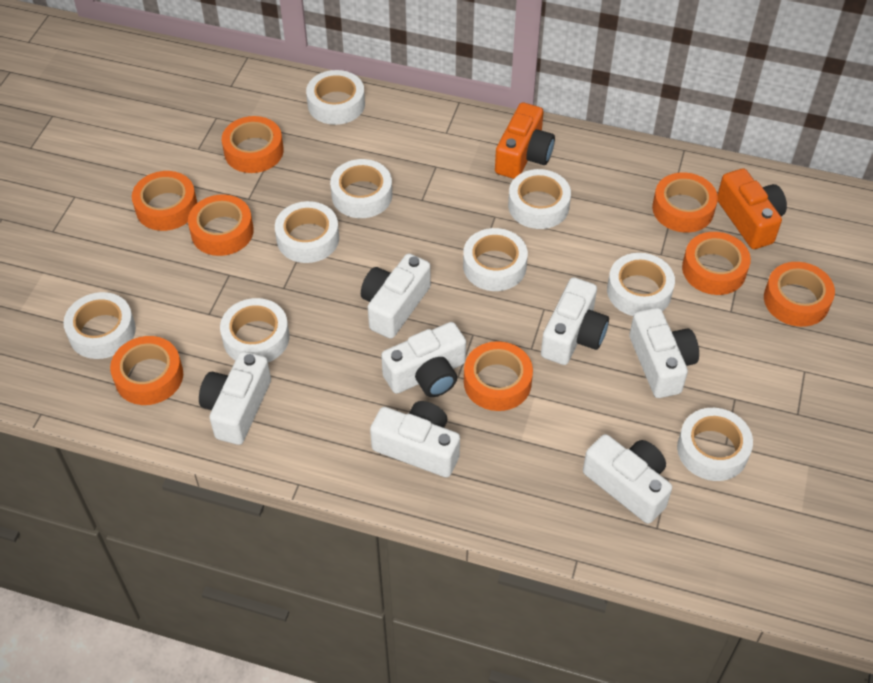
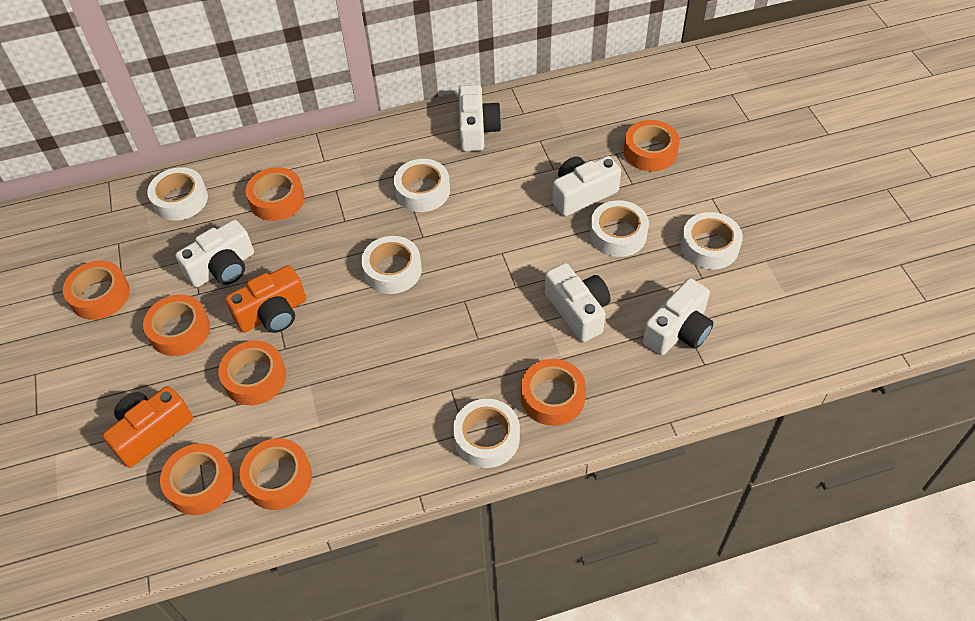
white camera: [199,351,271,445] [361,253,431,339] [370,401,460,477] [381,322,466,397] [541,277,609,365] [583,434,672,524] [629,308,699,398] = 7 -> [175,220,254,288] [458,85,502,151] [545,263,611,342] [552,156,621,216] [643,278,714,355] = 5
white tape: [63,292,136,359] [220,298,289,362] [275,201,339,263] [306,70,365,125] [330,159,392,218] [463,228,528,291] [508,169,571,229] [607,253,675,316] [677,408,753,481] = 9 -> [147,167,208,221] [361,236,422,294] [394,159,450,212] [453,399,520,468] [590,200,649,257] [681,212,743,270] = 6

